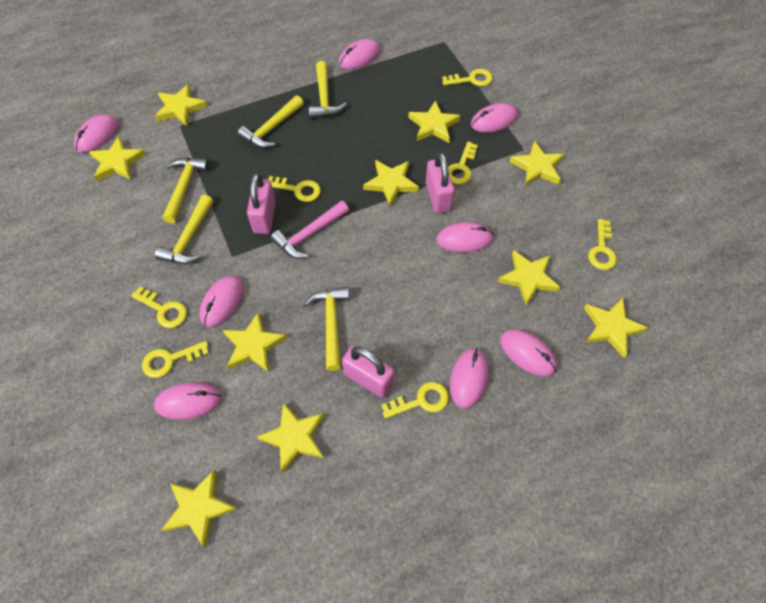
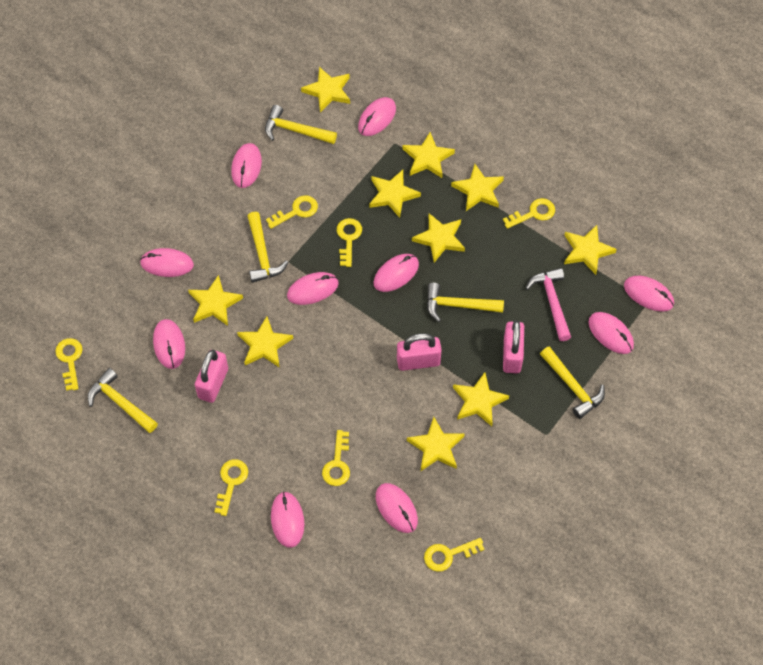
pink mouse: [74,114,118,153] [154,382,222,420] [200,276,244,327] [339,39,380,69] [436,222,494,252] [450,348,488,409] [471,103,518,132] [500,329,557,377] = 8 -> [140,248,194,277] [153,319,185,369] [231,143,262,188] [271,492,304,548] [287,272,339,305] [358,97,396,136] [374,254,419,292] [376,483,418,533] [588,312,634,354] [624,276,674,312] = 10

